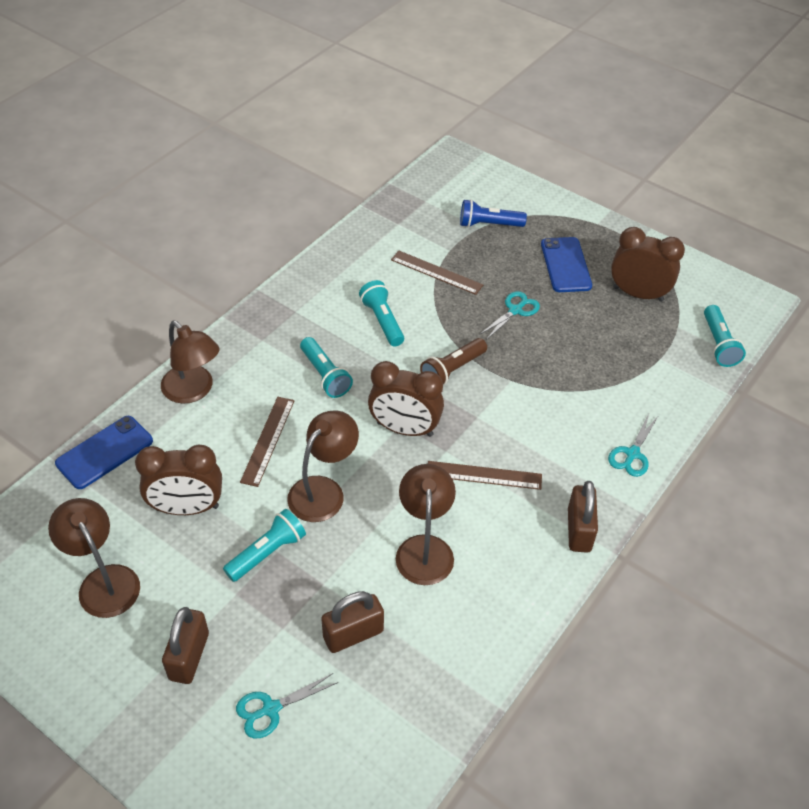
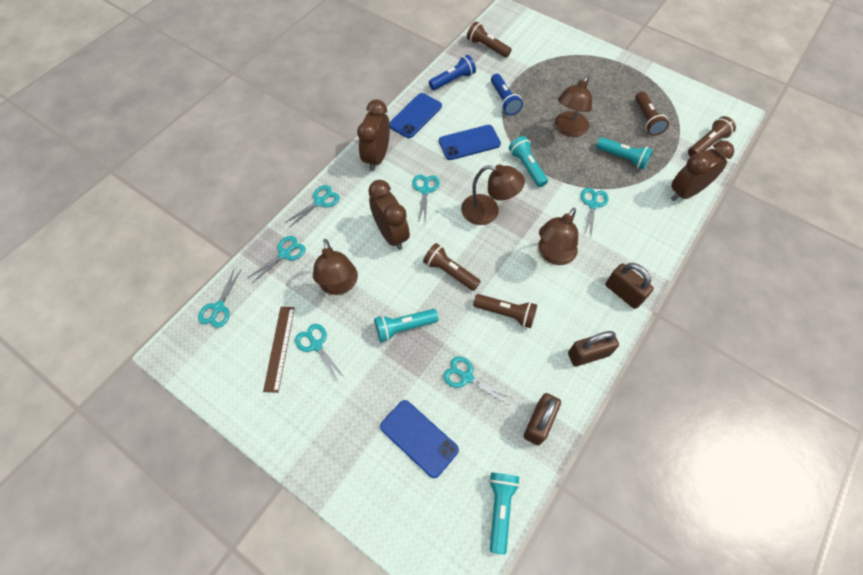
blue flashlight: [460,199,527,227] = 1 -> [429,55,476,90] [491,74,523,115] = 2
blue phone: [55,416,153,489] [541,237,592,292] = 2 -> [380,400,459,478] [389,93,442,138] [439,125,501,160] = 3
brown flashlight: [420,338,487,386] = 1 -> [423,243,481,291] [467,22,511,58] [473,294,537,328] [635,91,669,136] [688,116,736,157] = 5
brown ruler: [240,397,295,487] [391,251,483,295] [428,461,542,490] = 3 -> [263,307,295,393] = 1
turquoise scissors: [236,673,338,738] [479,291,540,340] [608,414,659,477] = 3 -> [198,268,241,328] [248,236,305,283] [285,185,340,227] [295,324,346,381] [413,175,440,223] [443,356,512,404] [581,188,608,236] = 7

